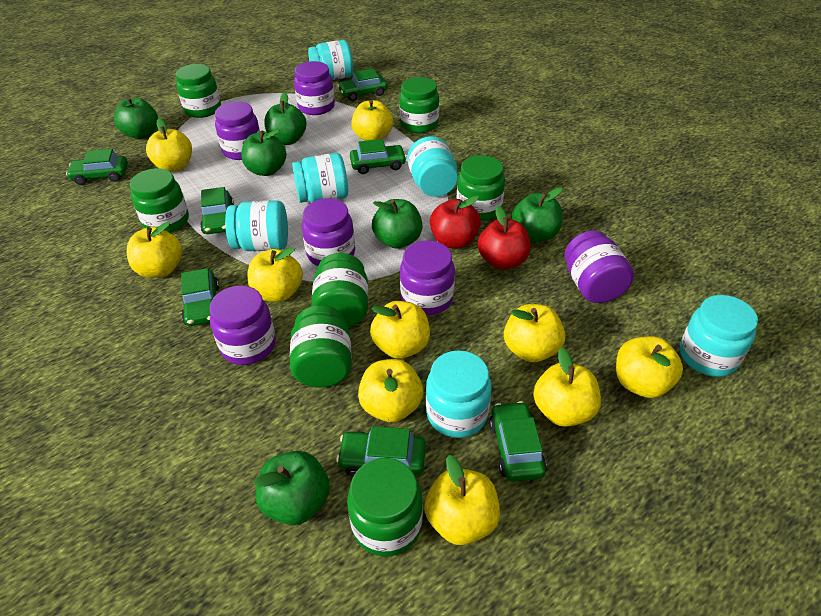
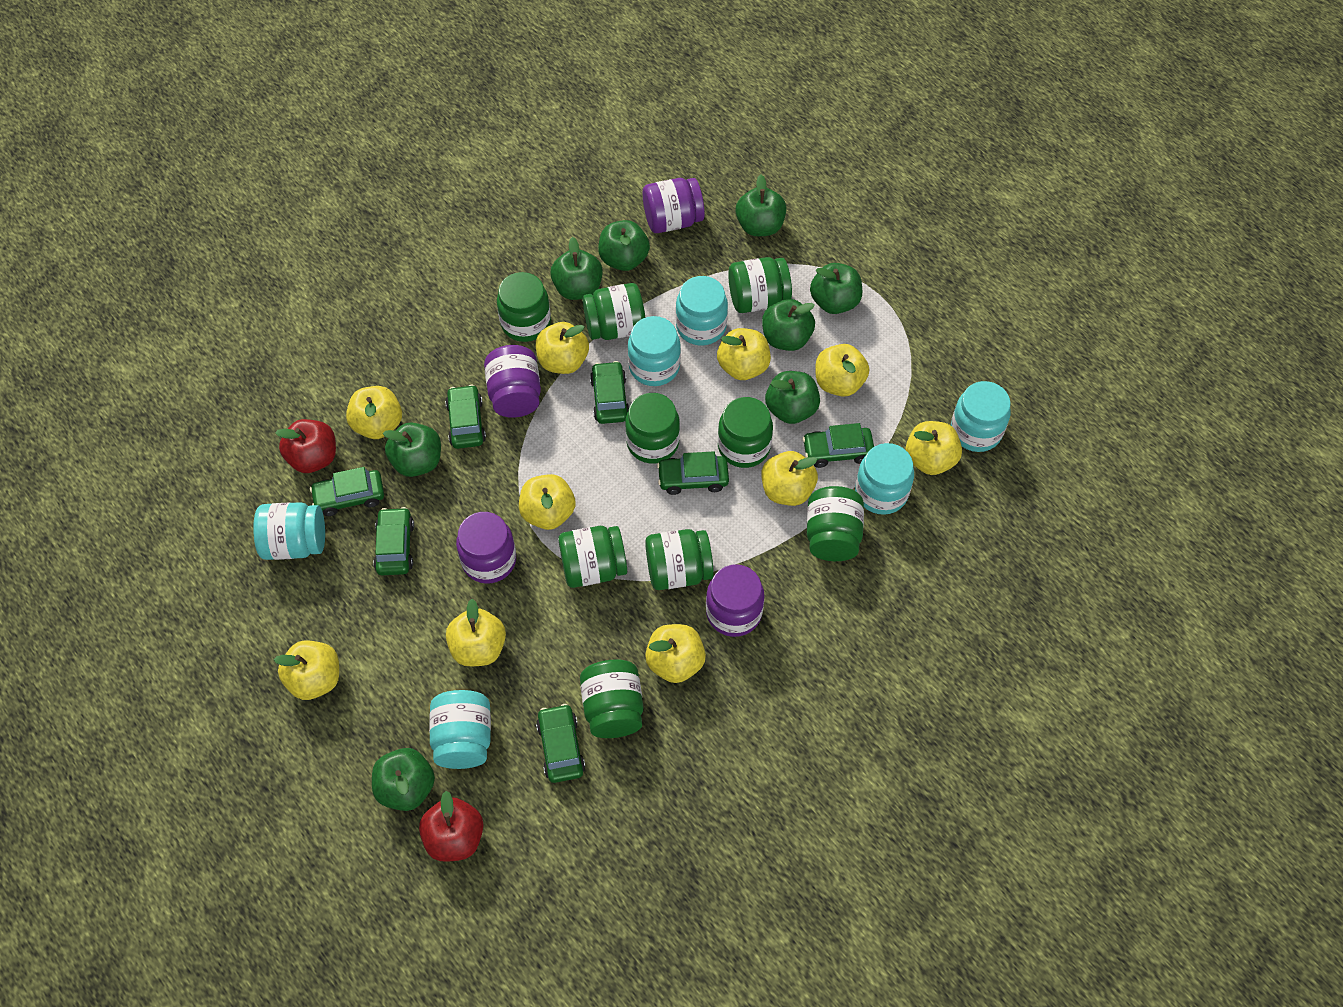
green apple: [114,97,158,139] [241,129,287,176] [253,451,330,525] [264,92,306,145] [372,199,422,249] [512,187,563,242] = 6 -> [372,748,435,811] [383,422,441,477] [550,237,603,300] [598,220,650,271] [736,174,786,236] [762,299,815,351] [765,371,820,424] [810,263,862,314] = 8
green jar: [130,168,189,233] [176,64,221,118] [290,305,352,387] [311,253,368,327] [347,458,423,557] [399,77,439,133] [457,155,505,221] = 7 -> [497,272,551,342] [558,526,627,588] [580,659,643,738] [582,283,645,340] [625,393,680,463] [645,529,714,590] [718,397,773,468] [728,257,792,313] [807,486,864,561] = 9
purple jar: [209,286,276,365] [215,102,260,160] [294,61,335,115] [302,198,355,266] [400,241,455,315] [564,230,634,303] = 6 -> [456,512,516,584] [484,345,541,417] [643,178,705,233] [706,564,765,637] = 4

